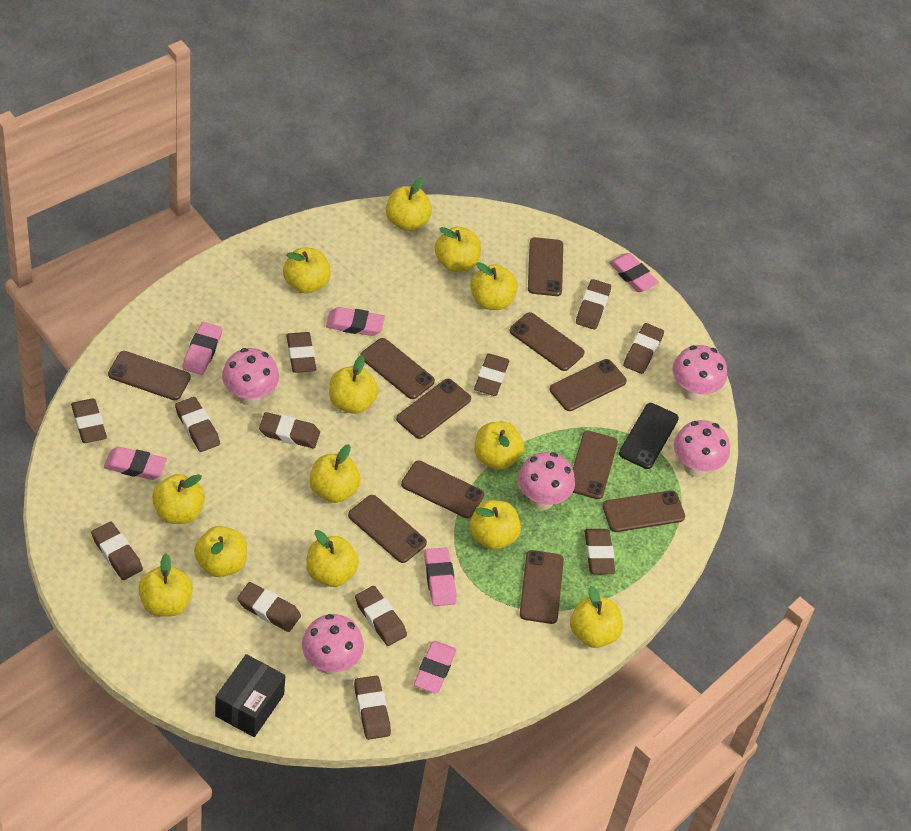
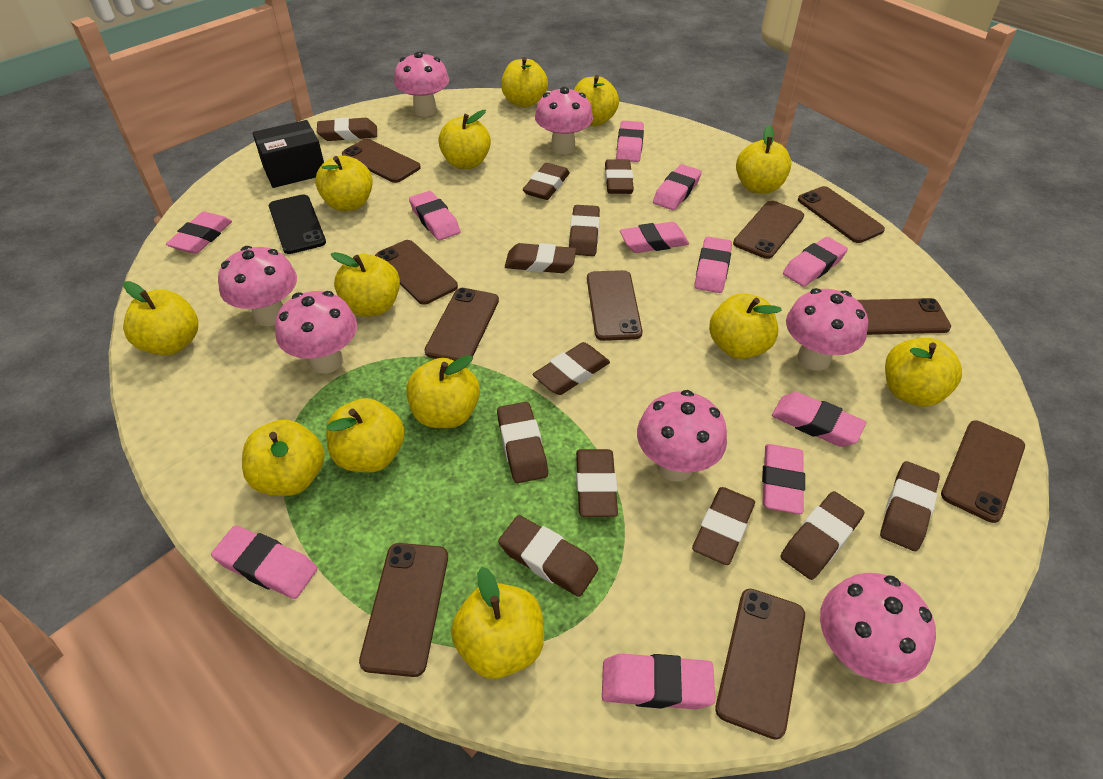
brown phone: [108,351,191,400] [348,495,427,563] [360,338,435,399] [396,379,471,439] [401,461,484,518] [509,312,585,371] [520,550,564,624] [528,237,563,296] [550,359,627,411] [573,431,618,499] [602,490,685,532] = 11 -> [342,139,421,183] [359,543,448,677] [375,240,458,305] [425,288,499,361] [587,270,642,341] [715,589,805,740] [733,201,804,259] [798,186,885,243] [858,298,951,335] [941,421,1025,523] = 10
pink eraser: [104,447,167,480] [182,322,222,375] [326,307,385,336] [414,641,456,694] [425,548,457,606] [609,253,659,292] = 6 -> [166,212,232,254] [211,525,318,599] [409,191,460,241] [602,654,715,709] [616,121,644,162] [620,222,689,253] [653,164,702,210] [695,237,732,293] [762,444,805,514] [772,392,866,447] [783,237,848,287] = 11
pink mushroom: [222,348,279,406] [302,614,364,675] [517,452,575,510] [672,345,727,401] [674,420,730,477] = 5 -> [218,246,297,326] [275,291,357,374] [394,52,449,117] [535,86,593,154] [637,390,727,482] [786,288,868,370] [820,573,936,683] = 7

